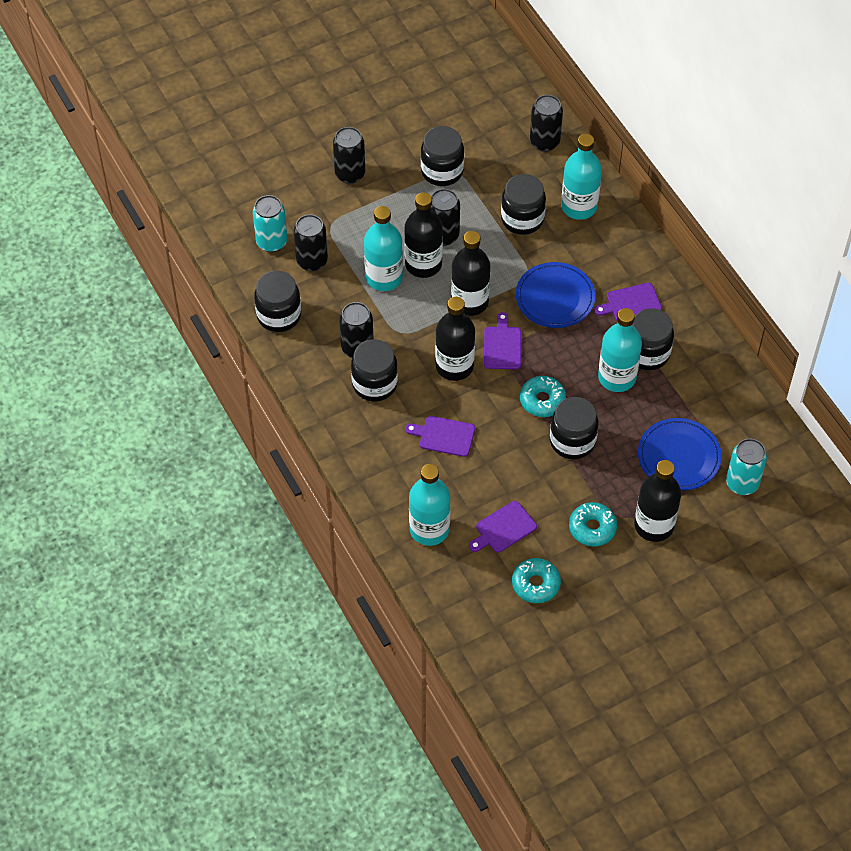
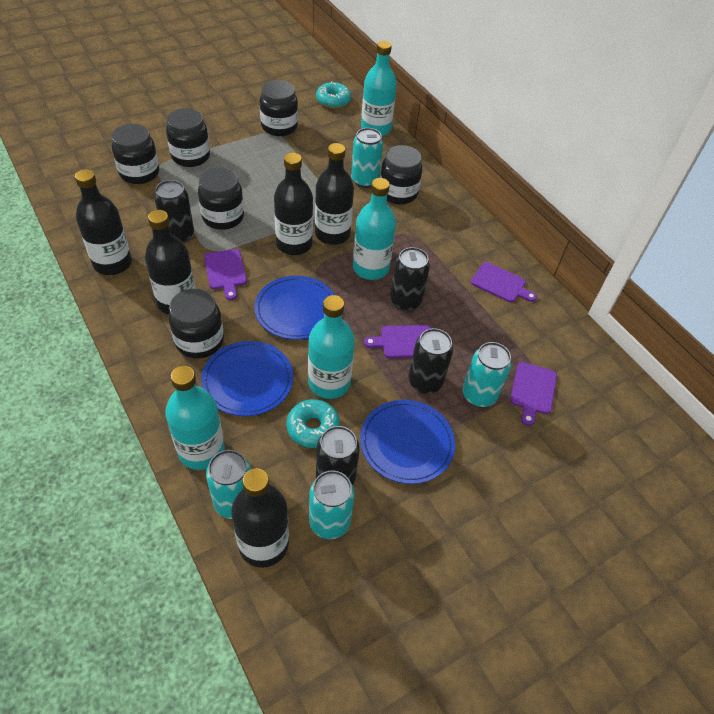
black bottle: [404,192,443,278] [435,297,475,381] [451,231,490,316] [634,460,681,542] = 4 -> [75,169,132,275] [145,210,195,315] [231,468,289,568] [274,153,313,255] [315,143,354,245] = 5
black can: [294,214,328,271] [333,127,365,184] [339,302,374,358] [431,189,460,246] [530,95,563,152] = 5 -> [154,180,194,243] [316,426,360,485] [390,247,430,311] [408,328,453,394] = 4
blue plate: [516,262,595,328] [638,418,722,490] = 2 -> [201,341,293,416] [254,276,335,340] [360,400,455,484] = 3
turquoise can: [253,195,287,252] [726,439,767,495] = 2 -> [206,450,251,519] [309,470,355,539] [351,128,383,188] [463,342,511,407] = 4
turquoise donut: [512,558,561,603] [520,376,566,417] [569,502,617,547] = 3 -> [286,399,340,448] [316,81,351,108] = 2

